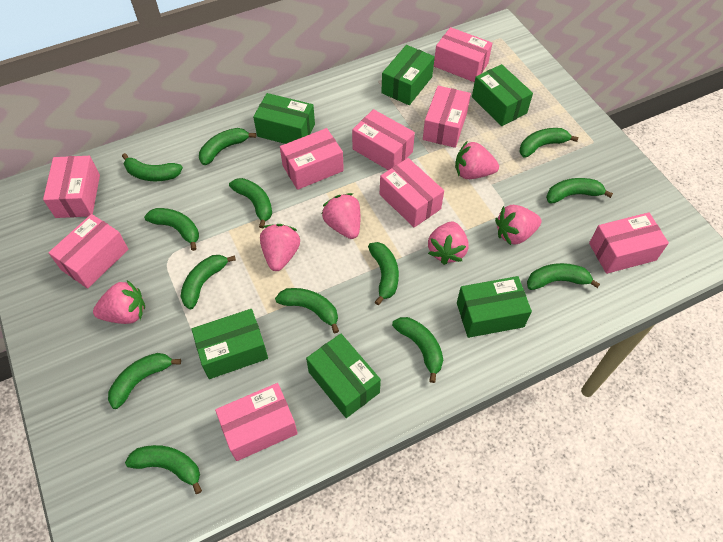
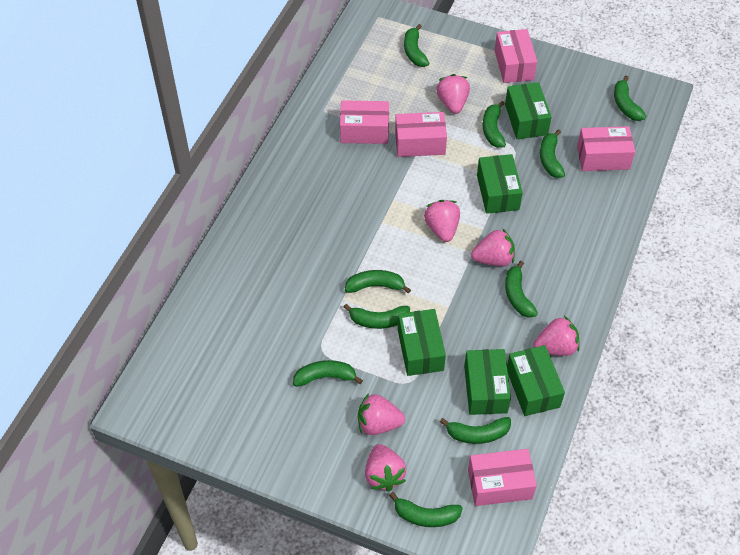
green banana: [108,353,181,409] [122,153,183,181] [125,445,202,494] [144,208,199,251] [180,255,236,309] [199,128,256,165] [229,178,272,228] [275,288,339,333] [368,242,399,305] [392,317,443,383] [519,128,579,158] [527,263,600,290] [546,178,613,204] = 13 -> [293,360,363,387] [344,304,410,329] [345,270,411,294] [389,492,463,527] [404,24,429,67] [440,417,511,444] [483,101,506,148] [505,261,538,318] [540,129,565,178] [614,76,646,121] = 10
green box: [192,309,268,379] [253,93,315,144] [306,334,381,418] [381,45,435,105] [457,276,532,338] [472,64,533,126] = 6 -> [398,309,446,376] [464,349,511,415] [477,154,523,214] [505,82,552,139] [507,345,565,416] = 5
pink box: [43,156,100,218] [48,214,129,289] [215,383,298,461] [280,128,344,190] [352,109,415,170] [380,158,444,227] [423,86,471,148] [434,27,492,82] [589,212,669,274] = 9 -> [340,100,389,144] [395,112,447,157] [468,449,537,506] [495,29,537,83] [577,126,635,171] = 5

